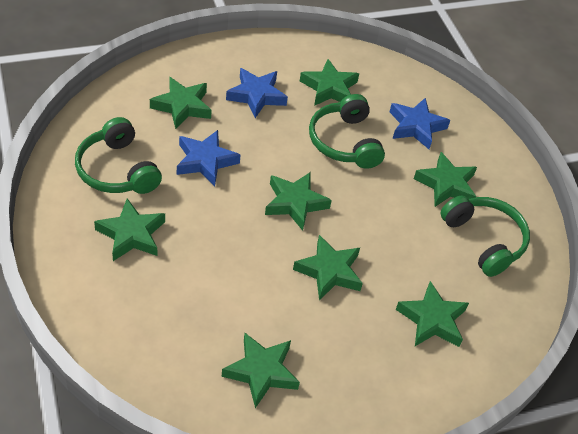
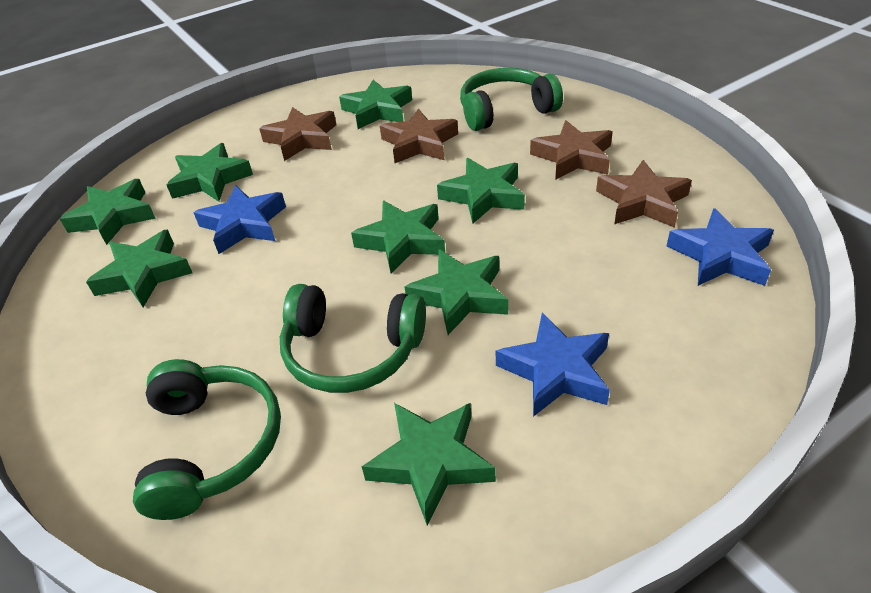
brown star: none = 0 -> [259,107,336,161] [380,109,458,163] [530,120,613,180] [596,160,692,228] = 4

